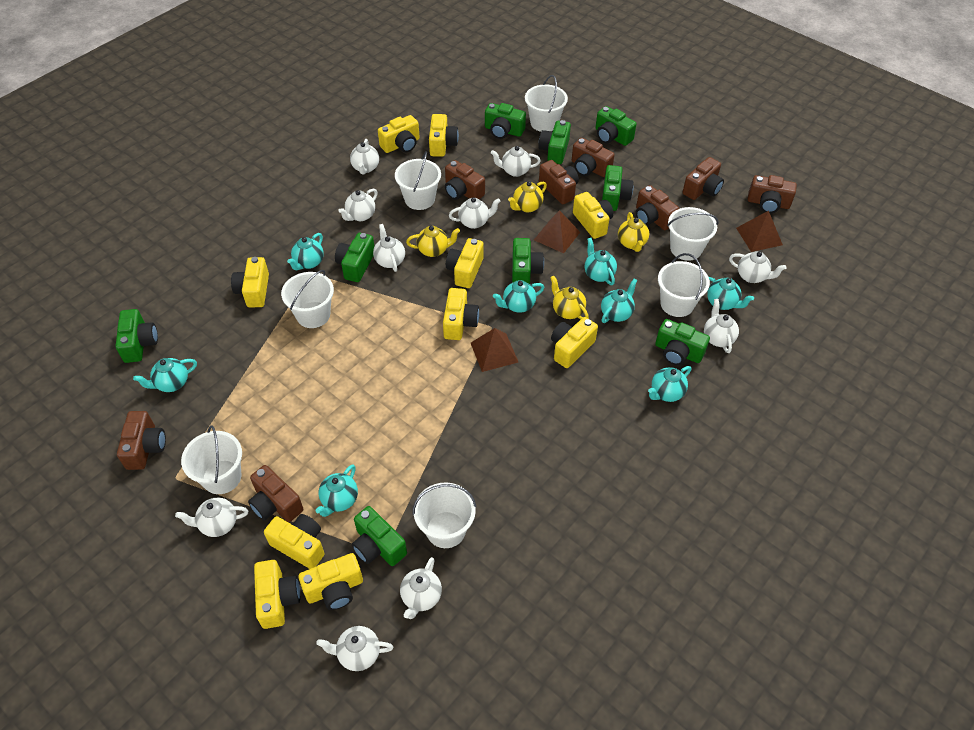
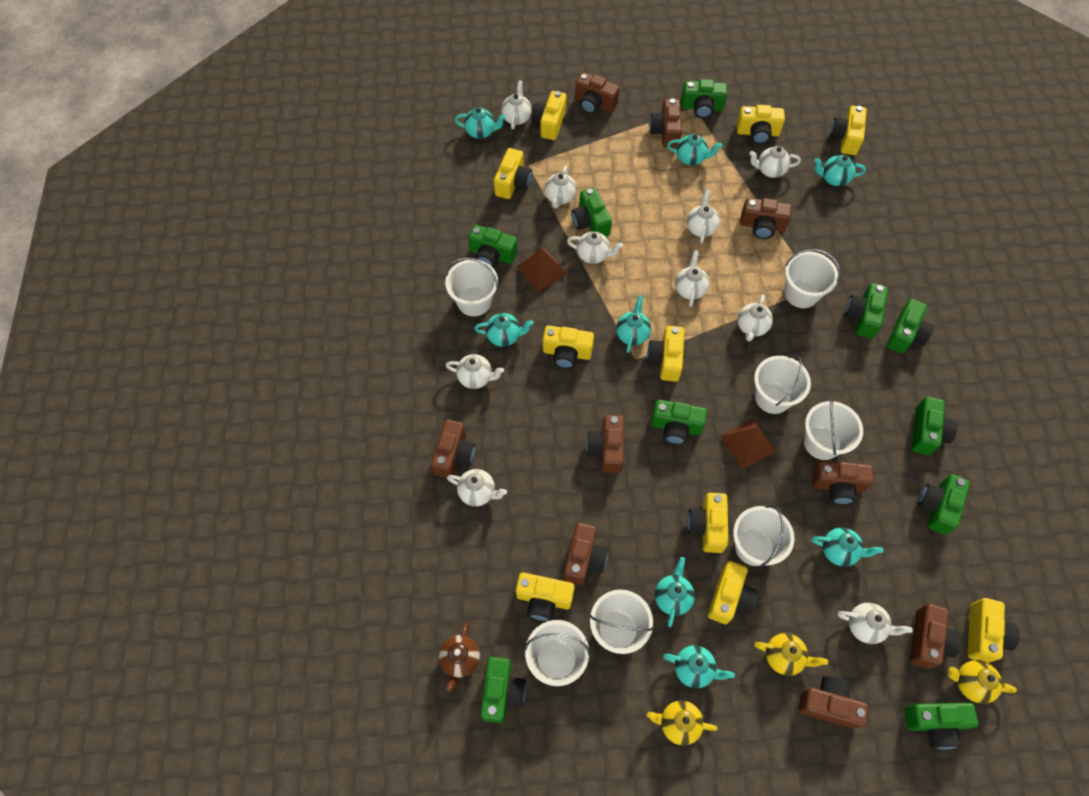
brown camera: [117,411,166,470] [248,465,303,522] [445,160,485,200] [539,160,579,204] [572,138,614,177] [636,185,679,230] [683,157,724,200] [748,175,797,213] = 8 -> [431,419,476,478] [564,523,608,585] [575,73,619,114] [587,415,624,473] [649,98,682,148] [740,198,792,239] [799,676,868,729] [812,461,874,505] [909,604,962,669] = 9
brown pyramid: [471,328,518,372] [534,210,580,253] [736,211,783,252] = 3 -> [516,249,567,292] [720,419,776,470] = 2
brown teapot: none = 0 -> [439,622,480,692] = 1
green camera: [115,309,158,363] [335,233,375,282] [352,506,407,566] [485,103,526,139] [512,238,544,284] [538,120,571,164] [595,106,637,146] [602,165,634,211] [655,319,710,365] = 9 -> [468,225,517,268] [480,657,526,723] [571,187,612,237] [651,400,707,445] [681,79,727,118] [845,283,888,338] [887,299,934,353] [904,703,978,749] [912,397,958,455] [918,474,970,535] = 10
yellow teapot: [406,226,460,257] [508,181,547,212] [550,276,589,320] [618,212,649,252] = 4 -> [647,700,718,746] [754,633,828,676] [948,660,1017,704] = 3

